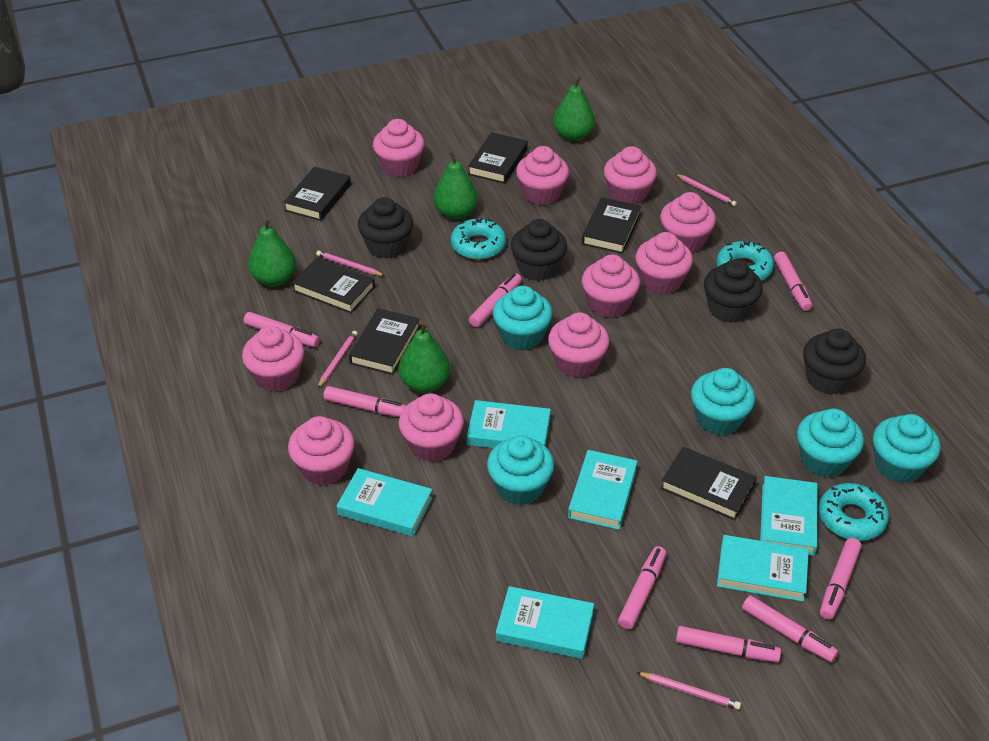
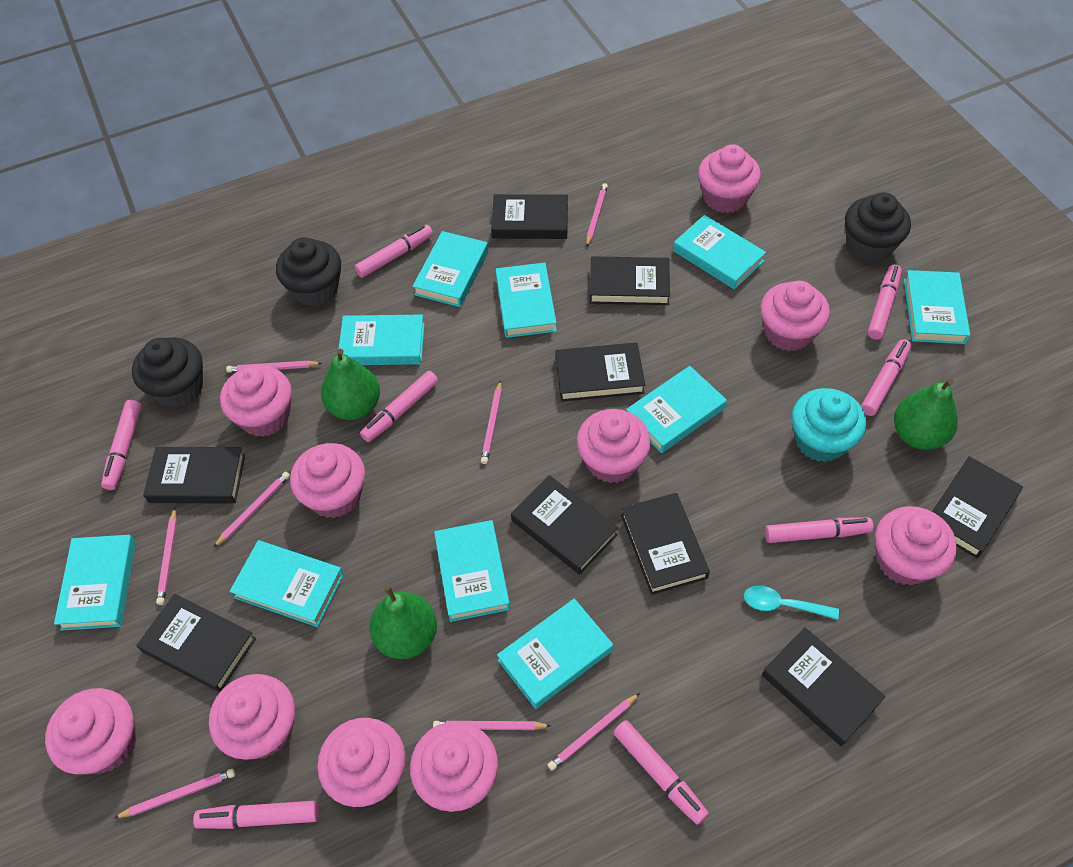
black book: [283,167,351,221] [292,257,375,313] [349,308,420,375] [468,132,528,184] [582,197,641,254] [660,447,757,520] = 6 -> [137,594,256,692] [143,447,245,504] [491,194,568,239] [511,475,618,575] [555,343,645,402] [590,256,670,305] [621,493,710,595] [762,627,886,746] [932,456,1023,558] = 9
black cupcake: [358,197,413,259] [511,219,567,281] [704,259,763,323] [803,329,866,395] = 4 -> [132,337,203,408] [276,237,341,306] [845,193,911,262] = 3
green pear: [248,217,296,287] [399,322,450,393] [433,151,478,220] [553,76,595,141] = 4 -> [321,349,380,420] [369,585,437,659] [894,379,958,450] = 3
pink pencil: [316,250,385,276] [318,331,358,388] [636,672,741,710] [676,174,737,206] = 4 -> [114,769,235,818] [156,508,177,605] [213,472,290,548] [226,361,322,373] [433,721,551,730] [481,380,502,464] [547,693,640,770] [586,183,608,246] = 8
turquoise book: [337,468,433,537] [467,400,551,448] [496,586,594,659] [568,450,637,530] [717,535,809,602] [760,476,817,556] = 6 -> [54,535,136,631] [229,540,344,627] [339,315,425,365] [412,231,488,307] [434,520,510,622] [496,263,557,338] [497,598,613,709] [626,366,727,453] [673,215,766,289] [904,270,970,344] = 10
turquoise cupcake: [487,435,554,505] [493,286,552,350] [691,368,755,435] [797,408,864,477] [873,414,940,483] = 5 -> [792,388,866,462] = 1
turquoise donut: [451,218,506,260] [717,241,774,281] [819,483,889,541] = 3 -> none = 0
turquoise spoon: none = 0 -> [744,585,839,620] = 1

